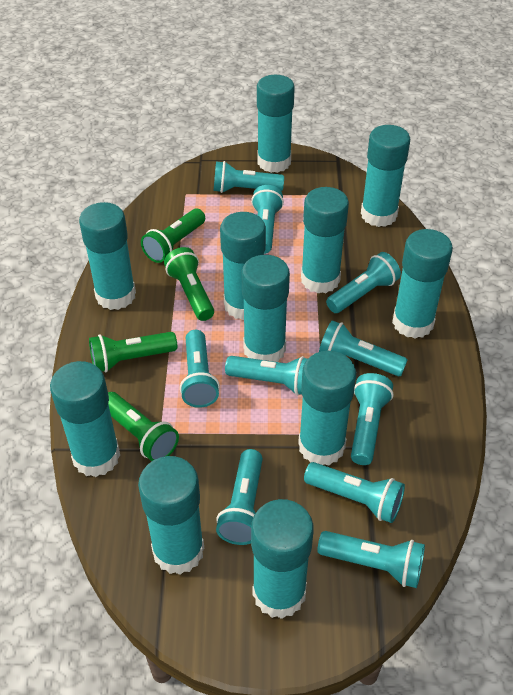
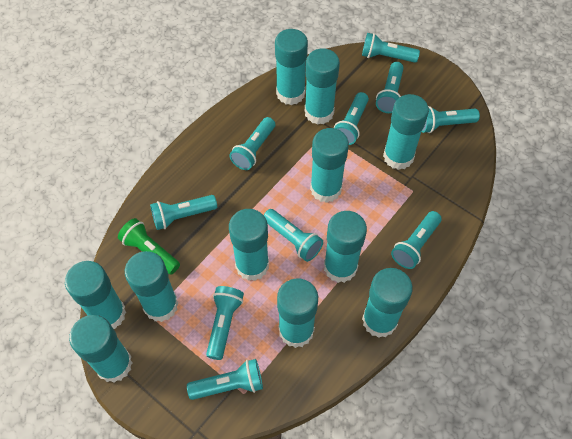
green flashlight: [89,332,177,373] [108,392,179,461] [141,209,205,263] [164,247,214,321] = 4 -> [118,218,180,275] = 1

